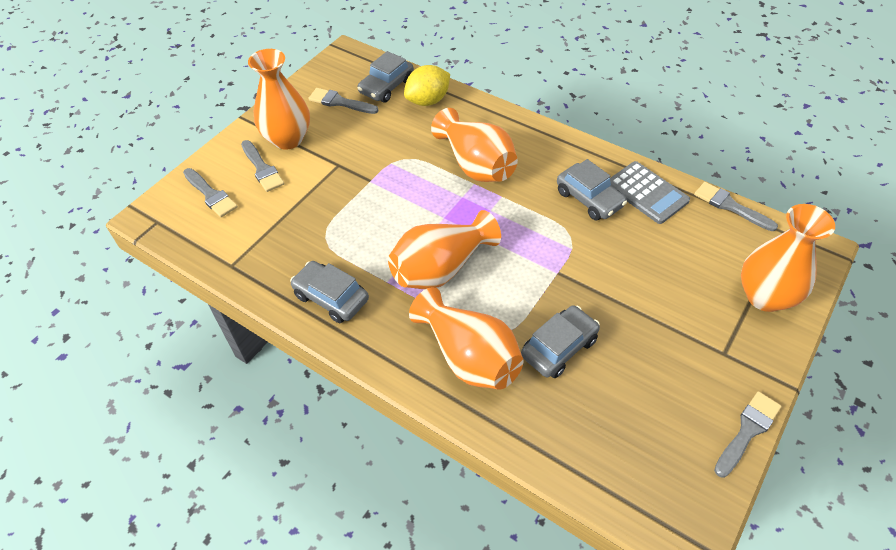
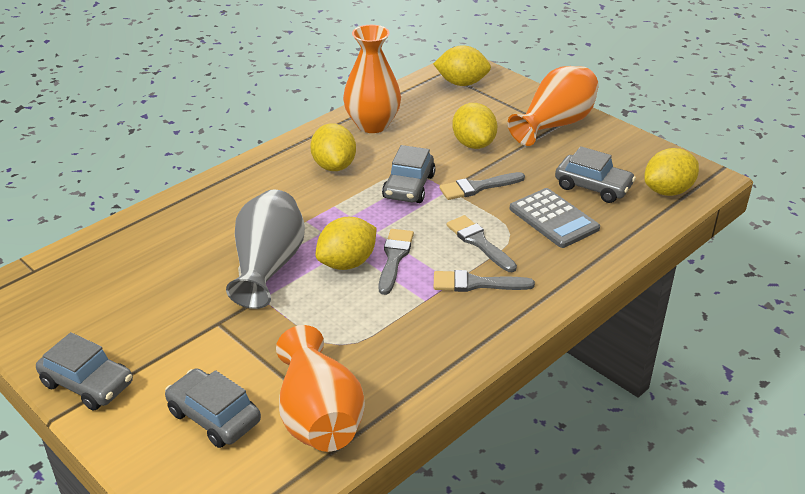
grey brush: [183,168,238,217] [241,140,285,192] [308,88,379,114] [694,182,778,231] [714,391,782,477] = 5 -> [378,229,414,295] [434,270,535,292] [439,172,525,200] [446,215,517,272] = 4
grey vase: none = 0 -> [226,189,305,309] = 1
orange vase: [248,49,310,150] [388,210,501,289] [409,287,524,390] [431,108,518,182] [741,204,835,312] = 5 -> [276,325,365,452] [343,25,401,133] [508,66,599,146] = 3
yellow lemon: [404,65,450,106] = 1 -> [310,123,356,171] [316,217,376,270] [433,45,491,86] [452,103,497,149] [644,148,699,196] = 5

